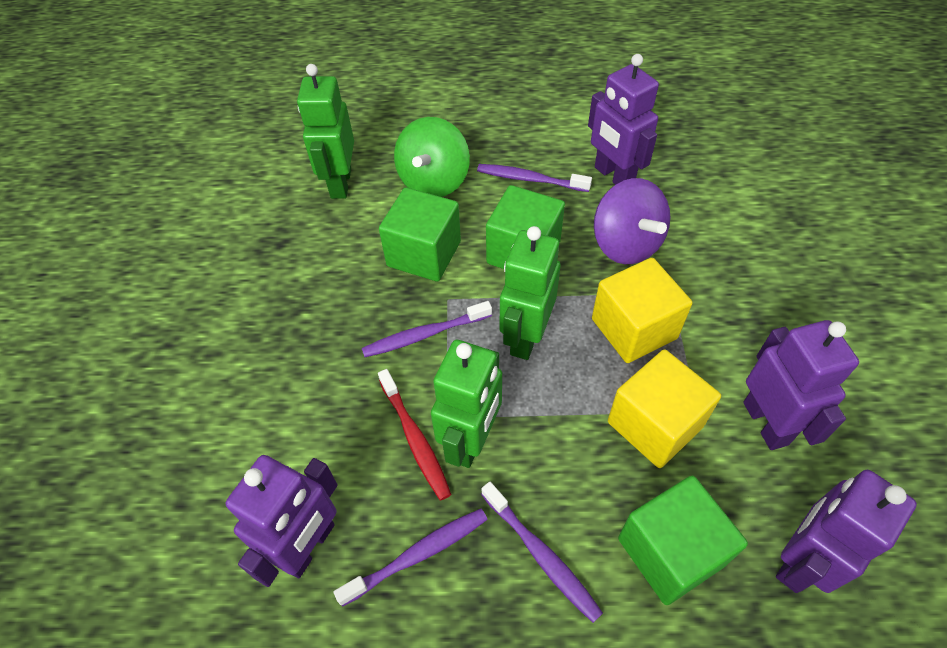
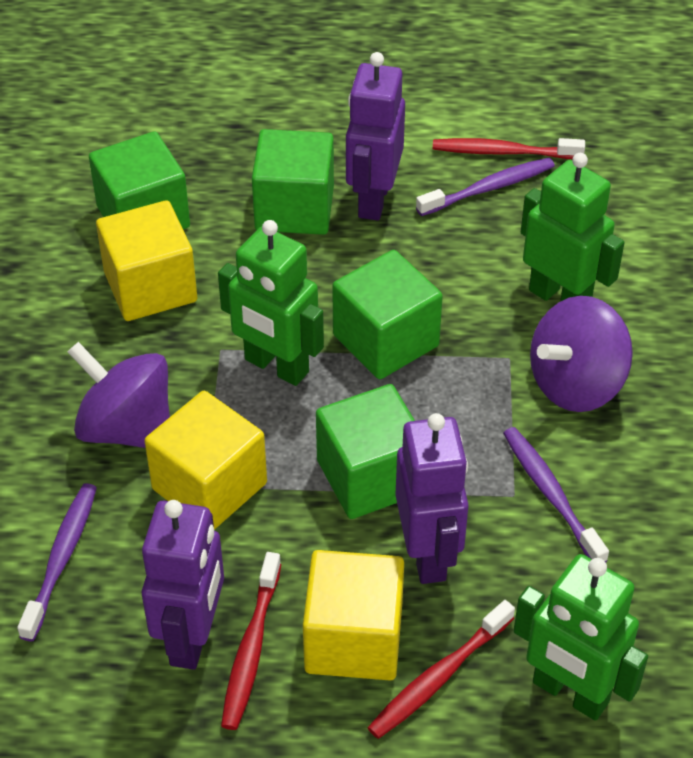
green cube: [379,187,461,281] [486,185,565,269] [618,476,748,605] = 3 -> [89,131,190,229] [252,129,334,235] [316,384,415,519] [332,250,443,379] = 4
green spinning top: [394,117,470,197] = 1 -> none = 0
purple robot: [225,455,338,587] [588,54,659,185] [743,320,859,450] [776,470,917,593] = 4 -> [142,500,224,670] [346,52,405,221] [396,413,469,584] = 3
purple spinning top: [594,178,670,264] = 1 -> [68,342,170,448] [530,296,633,412] = 2
purple toothbrush: [334,509,488,607] [362,301,492,357] [477,164,592,192] [481,482,603,623] = 4 -> [17,483,97,641] [416,158,555,216] [503,427,609,562] = 3
red toothbrush: [378,369,451,500] = 1 -> [221,552,281,730] [367,600,515,739] [433,138,585,159] = 3
yellow cube: [592,258,692,363] [608,350,721,468] = 2 -> [96,200,197,321] [145,391,267,530] [303,550,404,681] = 3

